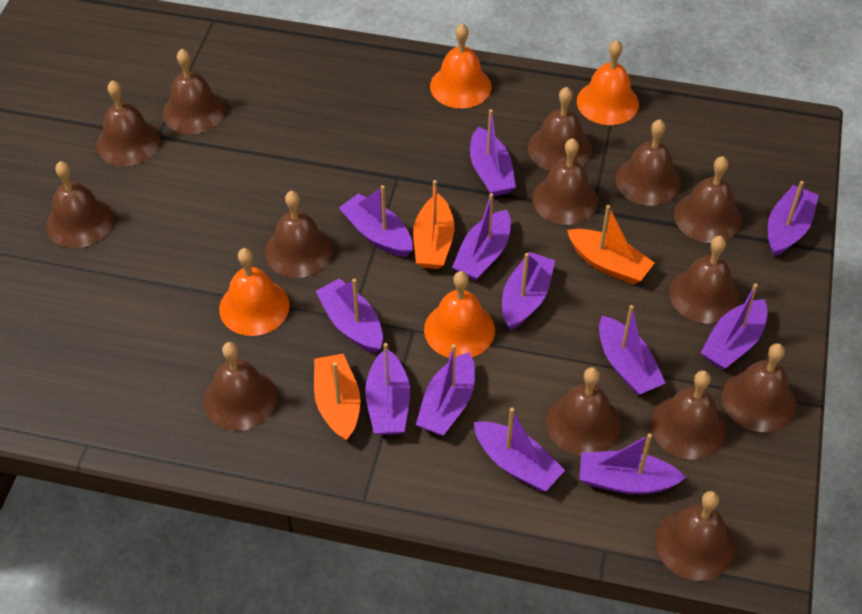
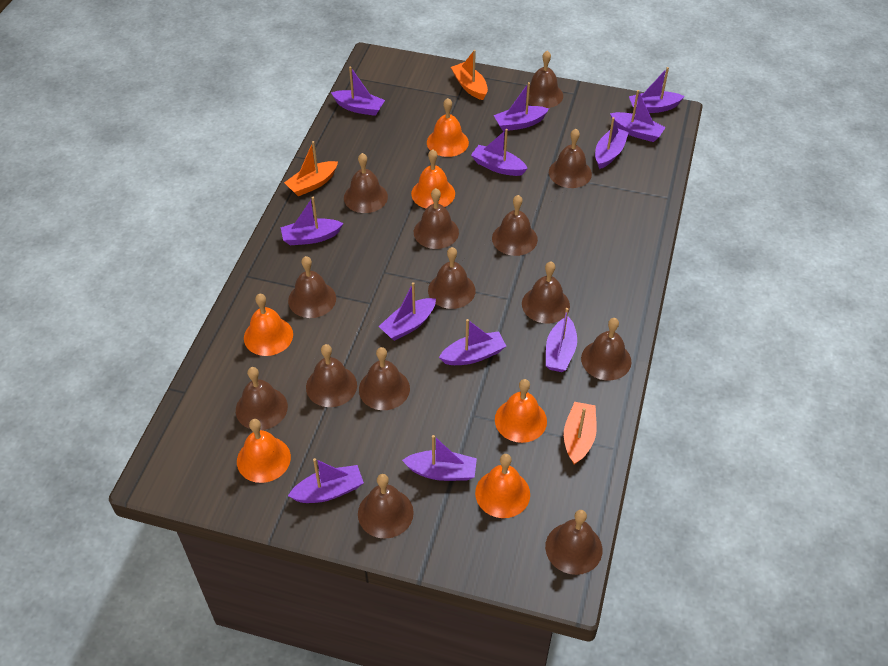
orange bell: [219,248,290,336] [424,271,495,358] [430,24,492,108] [577,40,639,125] = 4 -> [237,419,291,483] [244,294,293,356] [411,149,455,208] [427,98,469,157] [475,454,530,518] [495,379,547,443] = 6

